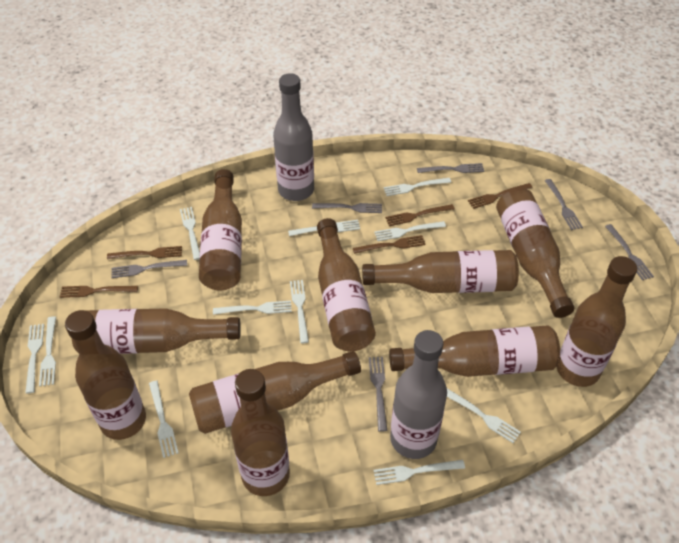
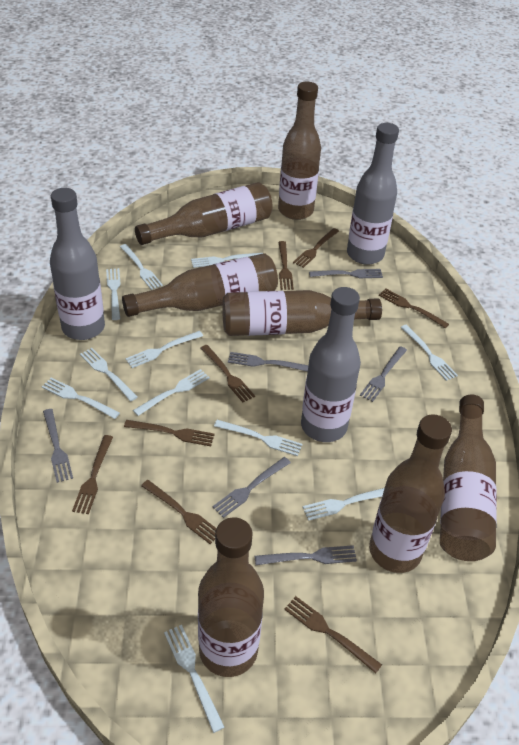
brown bottle: [65,310,146,440] [71,308,241,354] [189,351,361,434] [199,169,242,291] [231,369,290,496] [317,218,376,351] [362,250,519,293] [389,325,560,377] [496,188,574,318] [556,256,637,387] = 10 -> [122,253,278,317] [135,182,273,245] [198,517,264,677] [222,290,382,336] [278,82,321,220] [369,414,452,573] [440,395,497,561] = 7
brown fork: [60,286,138,298] [107,246,182,259] [353,235,426,254] [385,204,455,226] [468,183,533,209] = 5 -> [72,435,113,514] [124,420,215,446] [141,480,216,544] [201,345,255,402] [278,241,294,290] [284,596,382,673] [293,228,339,268] [379,289,449,328] = 8
grey bottle: [273,73,314,201] [390,330,447,459] = 2 -> [50,188,105,340] [301,287,361,442] [347,123,399,265] = 3

